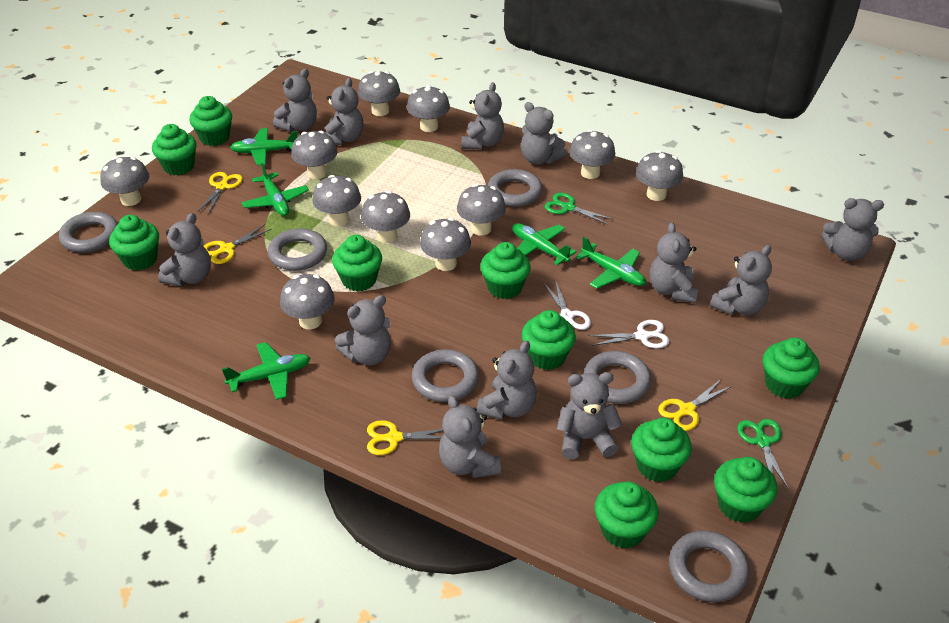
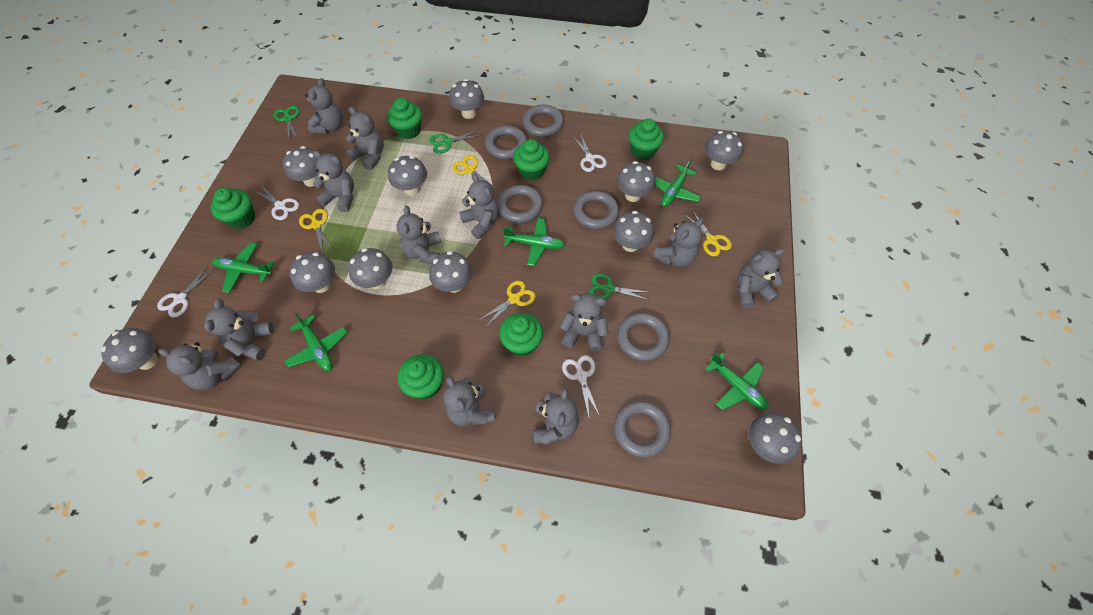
green cupcake: [109,215,159,271] [152,124,197,175] [189,96,232,146] [332,235,382,291] [480,242,531,299] [522,310,576,370] [595,482,659,548] [631,418,692,482] [714,457,777,523] [763,338,820,399] = 10 -> [211,188,255,229] [387,98,422,139] [398,354,444,399] [499,313,543,356] [513,139,550,181] [628,119,664,160] = 6
green scissors: [545,193,614,225] [737,419,789,489] = 2 -> [274,106,300,142] [430,130,482,154] [589,273,649,300] = 3
white scissors: [543,280,591,330] [588,320,670,348] = 2 -> [157,266,215,318] [253,185,299,220] [562,355,600,417] [572,133,607,172] = 4

